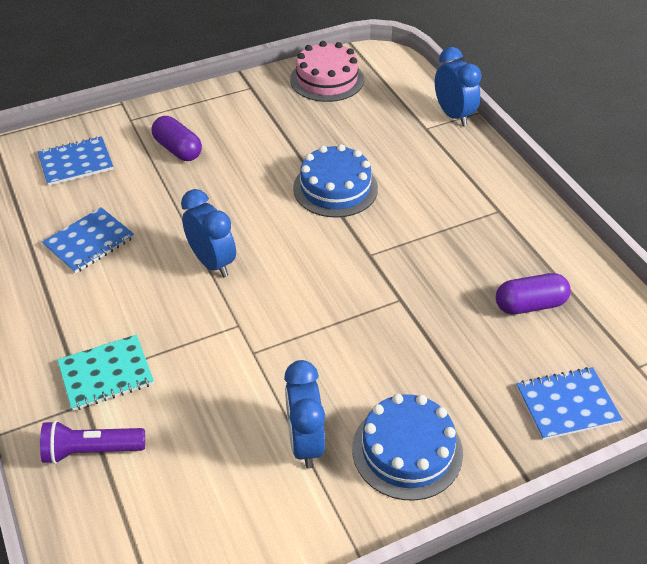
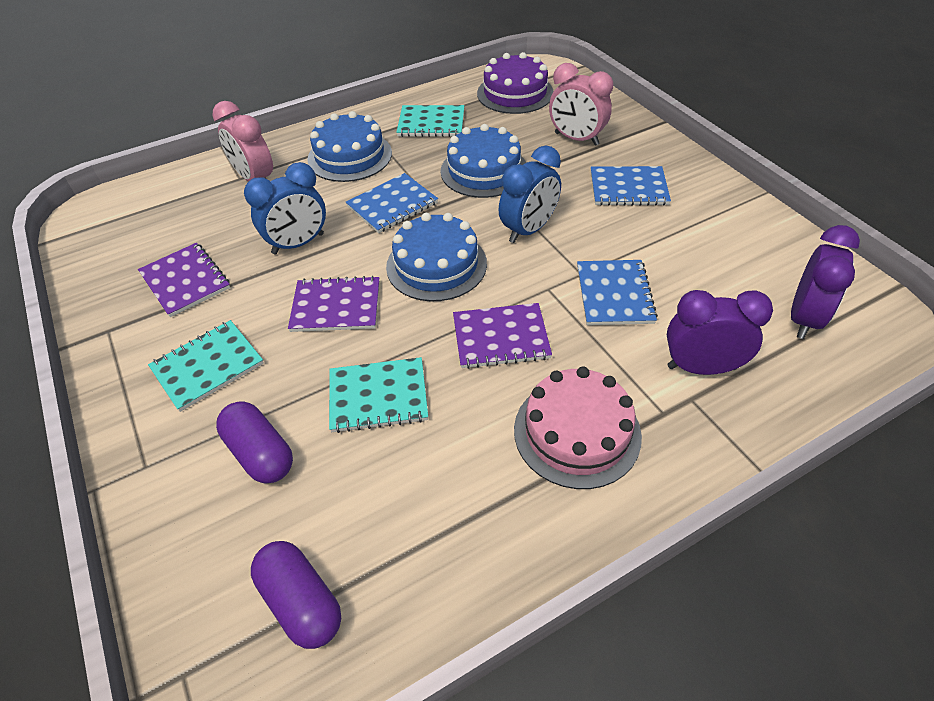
blue cake: [293,144,378,218] [352,394,463,501] = 2 -> [307,111,392,182] [386,213,487,301] [441,124,526,198] = 3
blue clock: [181,189,236,277] [284,360,325,469] [435,47,482,126] = 3 -> [244,162,326,254] [499,145,561,243] = 2
pink clock: none = 0 -> [212,101,273,182] [549,63,613,146] = 2
purple cake: none = 0 -> [477,52,554,114] = 1
purple clock: none = 0 -> [667,290,773,375] [791,225,860,339] = 2
purple flashlight: [40,420,145,464] = 1 -> none = 0
purple notebook: none = 0 -> [138,243,230,317] [288,276,380,332] [453,303,552,369] = 3
turquoise notebook: [57,335,154,411] = 1 -> [148,320,264,412] [329,357,428,433] [396,105,464,137] = 3

